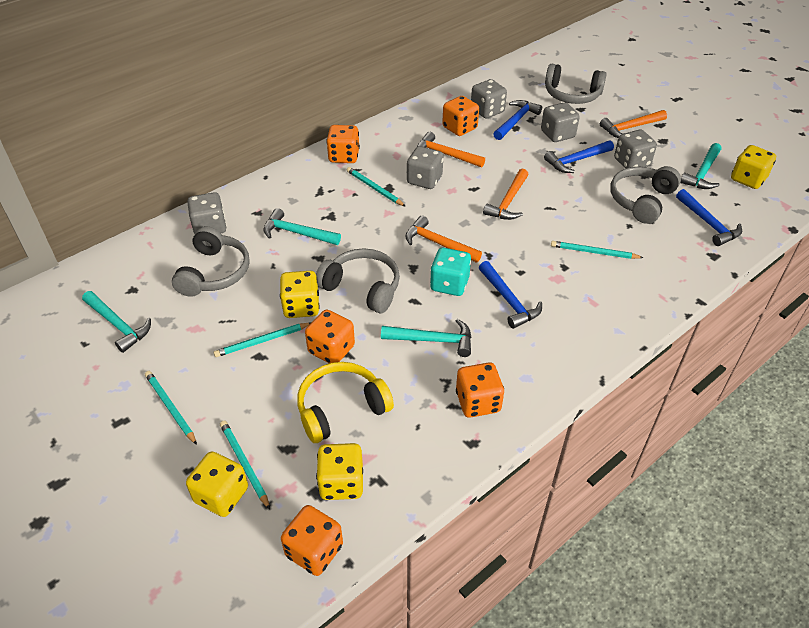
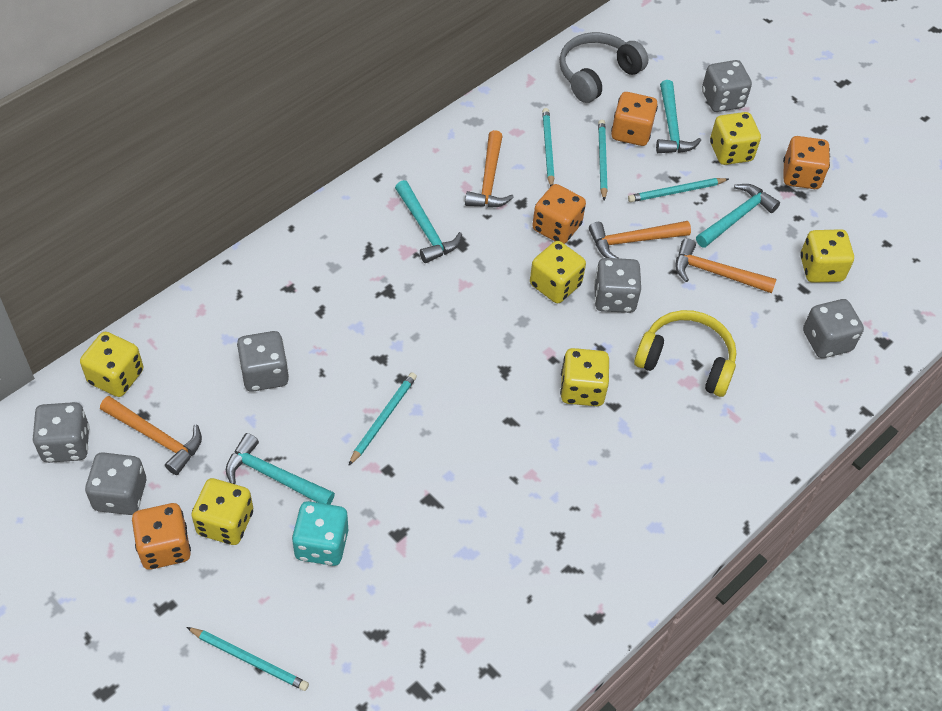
blue hammer: [479,261,542,329] [493,100,542,140] [544,140,614,173] [676,189,742,246] = 4 -> none = 0
grey dice: [187,192,227,234] [407,146,443,189] [471,79,507,118] [541,102,580,142] [614,129,657,169] = 5 -> [32,402,90,463] [85,452,146,515] [237,331,289,392] [594,258,641,313] [702,60,752,112] [803,299,864,358] = 6
grey headphones: [172,226,250,297] [316,248,400,313] [545,64,607,104] [610,166,681,224] = 4 -> [559,32,648,103] = 1
orange dice: [281,505,343,576] [305,310,355,363] [326,125,360,163] [442,96,479,136] [456,362,504,418] = 5 -> [132,503,191,570] [532,184,586,244] [611,92,658,146] [783,136,830,189] = 4
yellow dice: [186,451,248,517] [280,271,320,318] [316,443,363,500] [731,145,776,189] = 4 -> [80,332,143,397] [191,478,253,545] [530,241,586,303] [560,348,609,406] [710,112,761,165] [800,229,854,283] = 6

